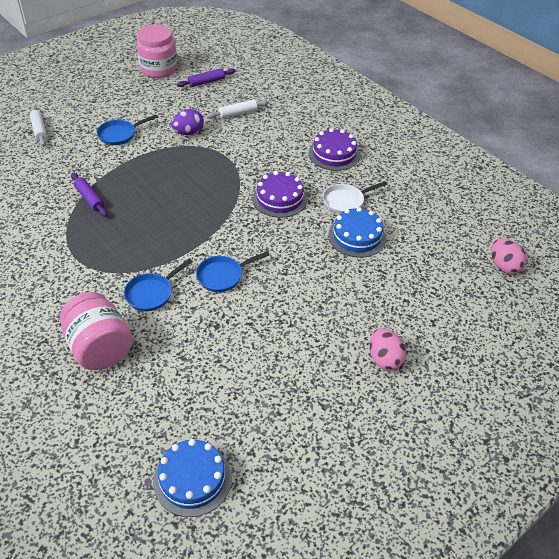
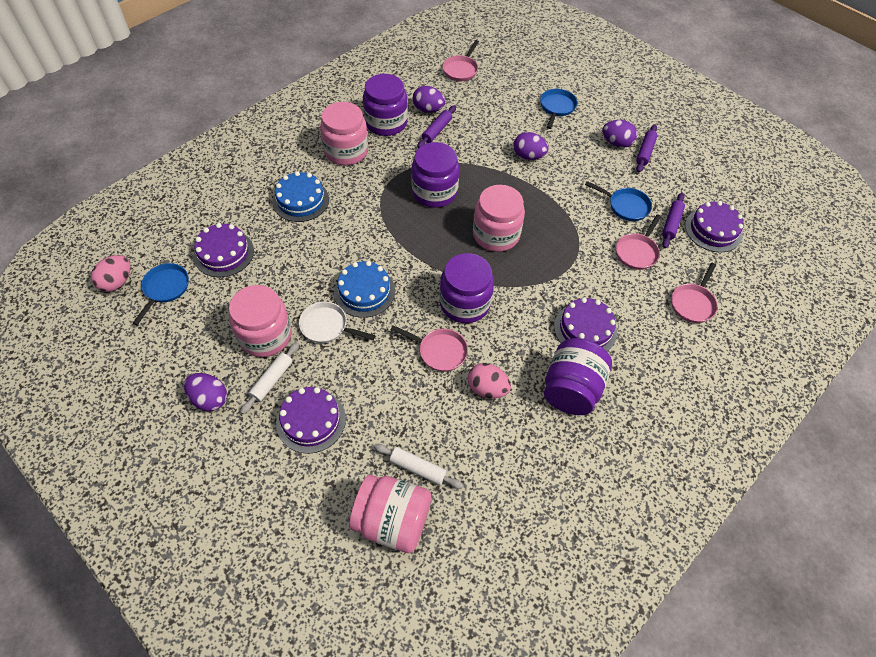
pink jar: [60,292,133,370] [136,25,177,78] = 2 -> [229,285,292,357] [320,102,368,165] [349,474,431,553] [473,185,525,252] = 4
pink pan: none = 0 -> [390,325,468,372] [442,40,479,81] [616,214,661,270] [671,263,718,323] = 4
purple cake: [252,171,307,218] [309,128,360,171] = 2 -> [193,223,254,277] [276,387,346,454] [554,297,617,351] [685,201,744,252] = 4
purple egg: [171,109,204,135] = 1 -> [184,373,227,411] [413,86,445,113] [513,132,548,160] [602,120,637,148] = 4
purple jar: none = 0 -> [363,74,408,136] [411,142,459,208] [439,253,494,323] [544,338,612,415] = 4
purple rolling pin: [71,173,108,217] [177,68,235,87] = 2 -> [417,105,456,148] [636,124,657,173] [662,193,685,248] = 3

